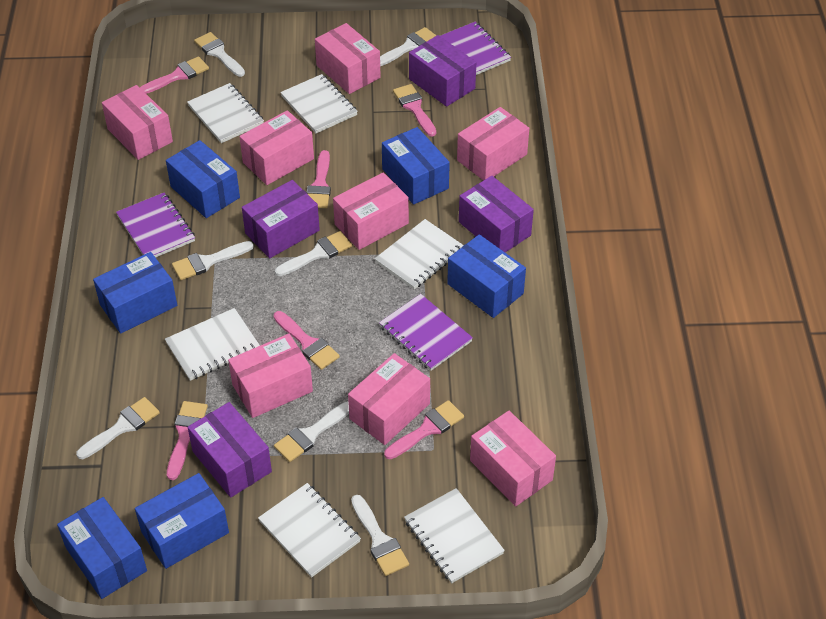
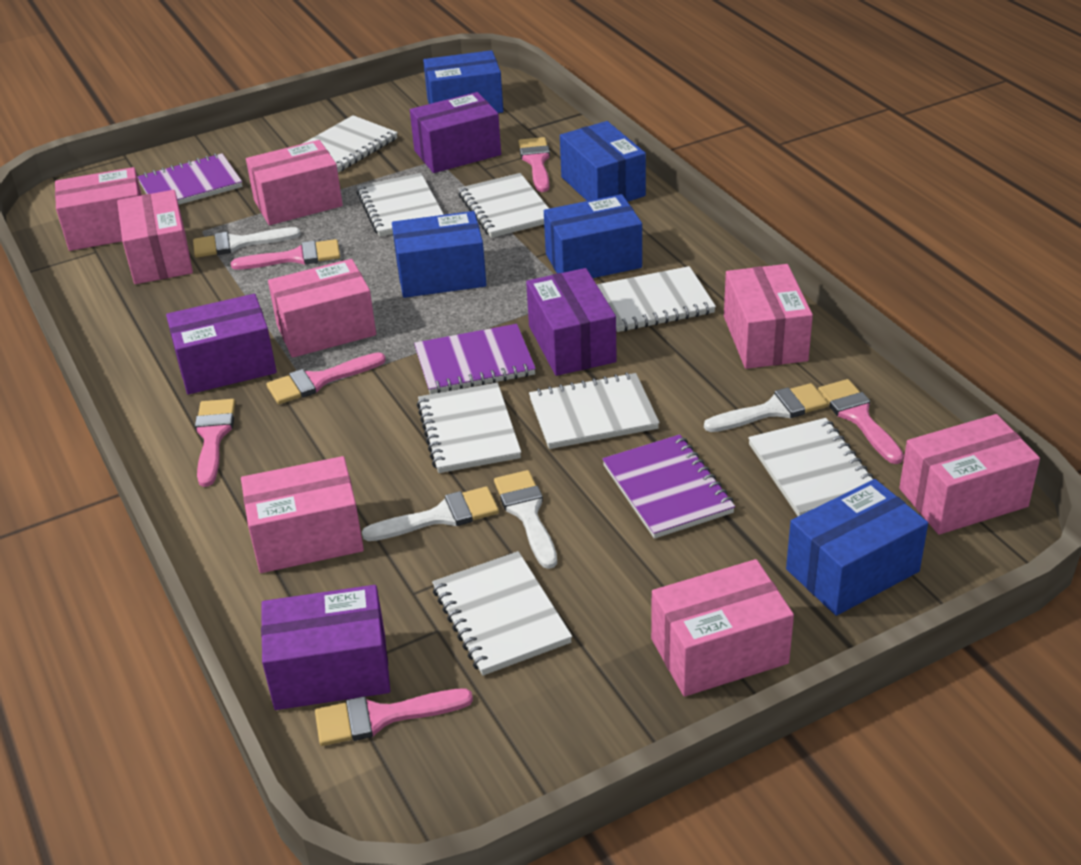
blue box: [57,497,147,599] [93,252,177,334] [135,473,229,569] [166,140,240,218] [382,127,450,205] [447,234,526,318] = 6 -> [392,211,487,298] [423,50,503,113] [544,194,642,278] [560,121,646,202] [786,479,928,616] = 5
white brush: [76,397,160,459] [172,241,254,280] [194,32,245,77] [274,401,349,462] [275,231,352,276] [351,495,409,576] [380,27,437,66] = 7 -> [193,227,301,258] [362,486,499,541] [494,470,557,569] [704,383,828,432] = 4
white notebook: [165,308,260,381] [187,83,264,143] [258,483,361,578] [280,74,358,133] [375,219,464,290] [404,488,505,583] = 6 -> [302,115,398,173] [356,173,444,237] [417,383,521,473] [432,551,572,676] [458,173,549,238] [529,373,660,449] [597,266,716,332] [748,418,873,516] = 8

